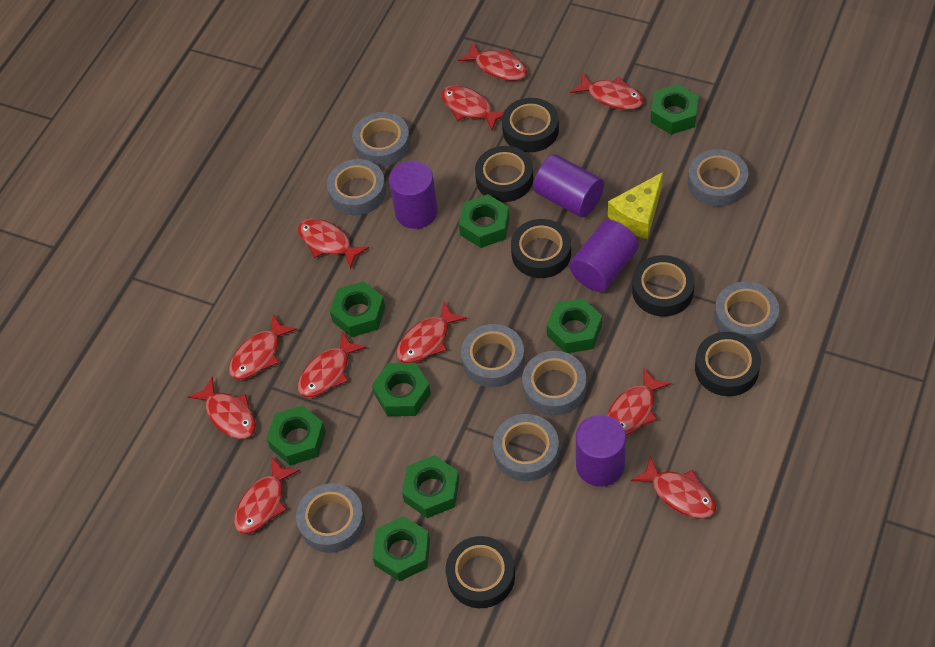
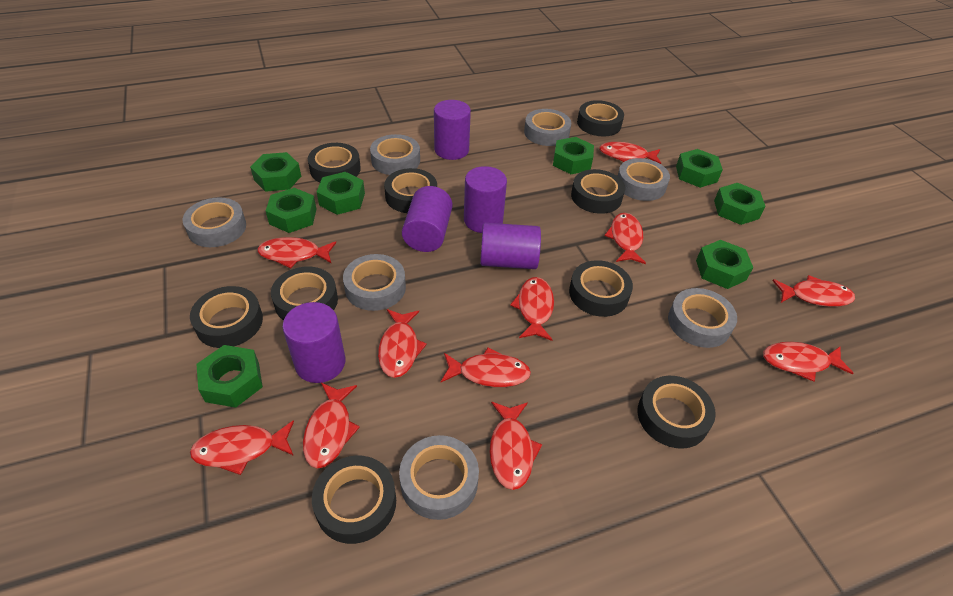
black tape: [446,536,515,608] [475,146,533,202] [502,98,559,152] [511,219,571,278] [632,255,695,316] [695,332,761,396] = 6 -> [190,286,263,348] [271,267,338,320] [308,143,361,182] [312,456,396,544] [384,168,437,213] [569,260,633,317] [571,169,625,214] [577,100,624,136] [637,376,716,449] = 9
grey tape: [296,483,365,553] [327,159,386,215] [352,112,410,167] [461,324,525,387] [493,414,559,481] [522,351,586,416] [688,149,748,207] [714,282,779,344] = 8 -> [182,197,246,247] [343,254,406,311] [370,134,420,175] [399,435,479,520] [524,109,571,146] [618,158,670,201] [668,288,737,348] = 7
purple cylinder: [389,161,438,229] [533,154,604,217] [570,220,638,292] [576,415,626,487] = 4 -> [282,302,345,383] [402,186,452,252] [434,100,471,160] [464,166,507,233] [480,223,541,269] = 5
yellow cheese: [608,172,663,239] = 1 -> none = 0

